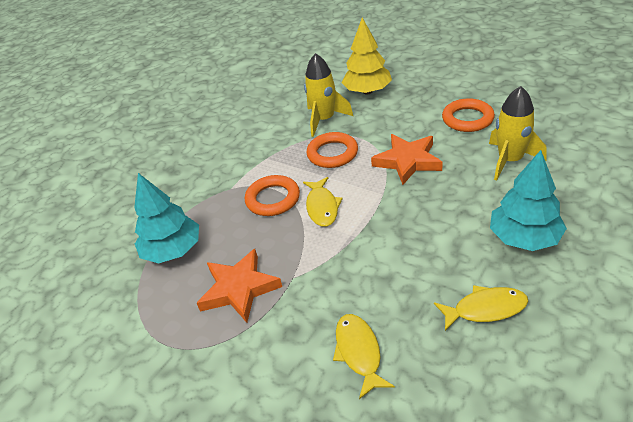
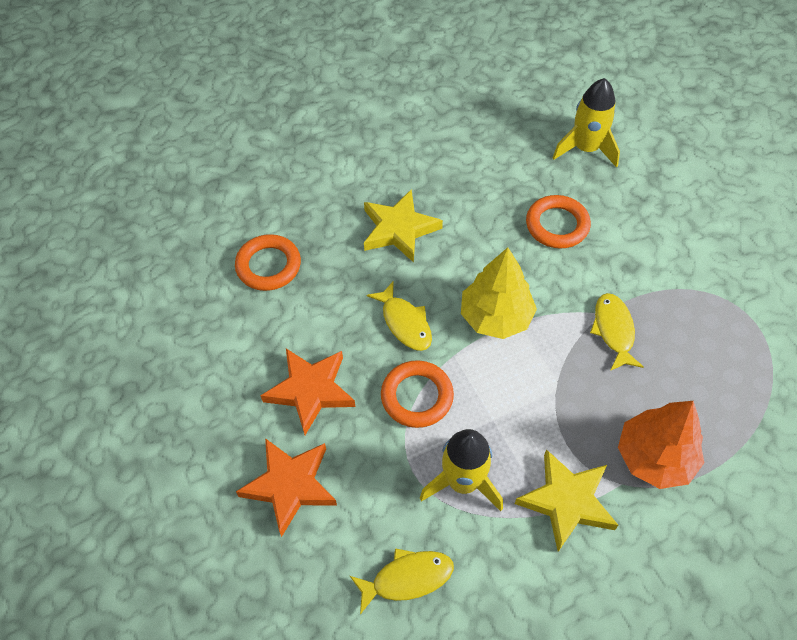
orange tree: none = 0 -> [618,401,704,489] = 1
turquoise tree: [134,173,199,263] [490,150,567,251] = 2 -> none = 0
yellow star: none = 0 -> [364,189,443,263] [515,449,618,552] = 2

